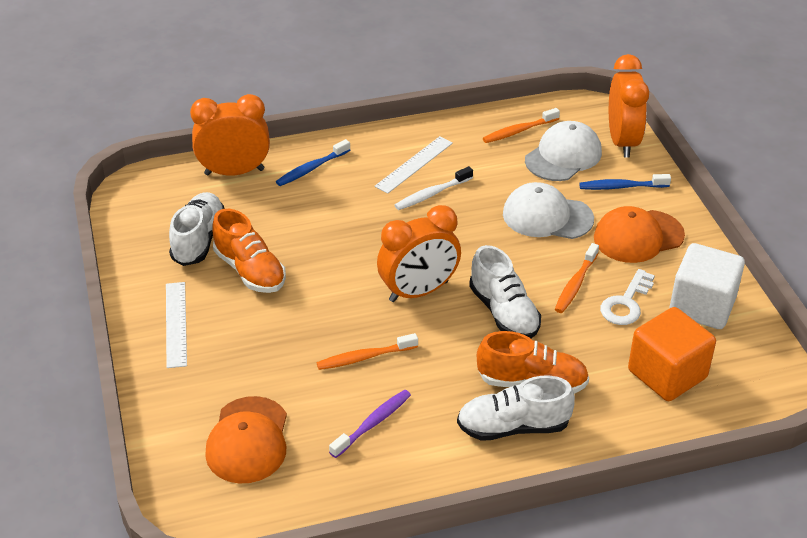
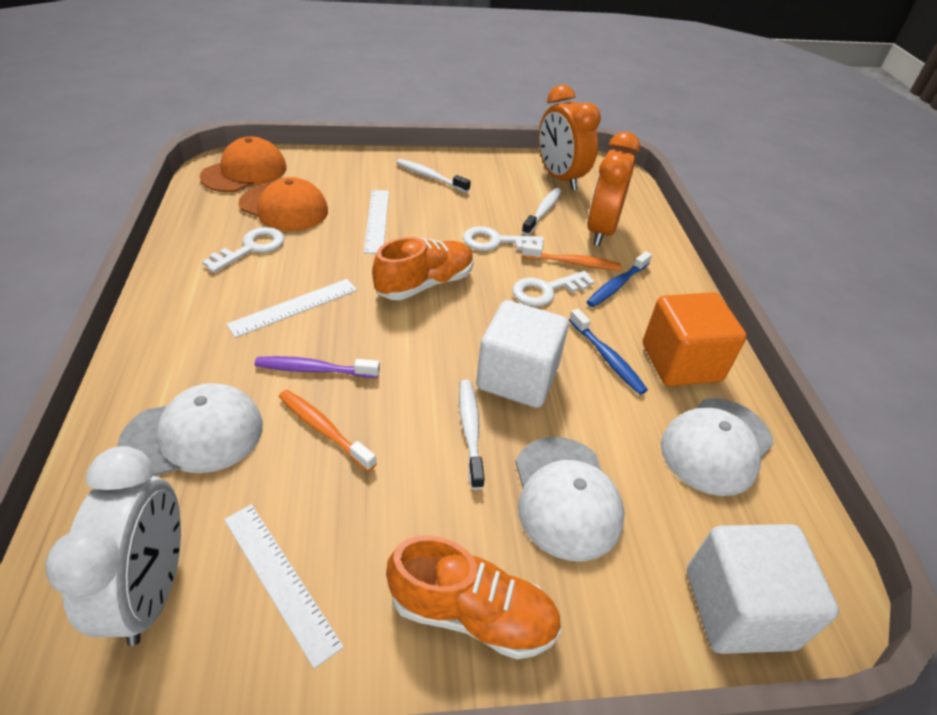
orange clock: [190,94,270,176] [377,205,461,302] [609,54,649,158] = 3 -> [539,85,601,190] [587,132,640,246] = 2
orange toothbrush: [317,333,418,370] [483,108,560,143] [555,243,599,313] = 3 -> [279,390,377,472] [522,243,621,270] = 2
white cap: [503,182,594,239] [525,121,602,181] = 2 -> [117,383,263,476] [515,437,625,561] [661,398,774,496] = 3
white clock: none = 0 -> [45,446,181,646] = 1
white cube: [669,243,745,329] = 1 -> [476,300,569,408] [687,524,839,654] = 2
white key: [600,269,655,325] = 1 -> [202,227,285,273] [463,226,544,251] [512,271,595,306] = 3
white ruler: [166,282,187,368] [375,136,453,194] = 2 -> [224,504,344,669] [226,279,357,338] [363,190,389,254] = 3
white shoe: [169,192,225,266] [457,376,575,441] [469,245,541,338] = 3 -> none = 0
white toothbrush: [395,166,473,210] = 1 -> [396,159,471,193] [459,380,485,490] [522,188,562,235] = 3

